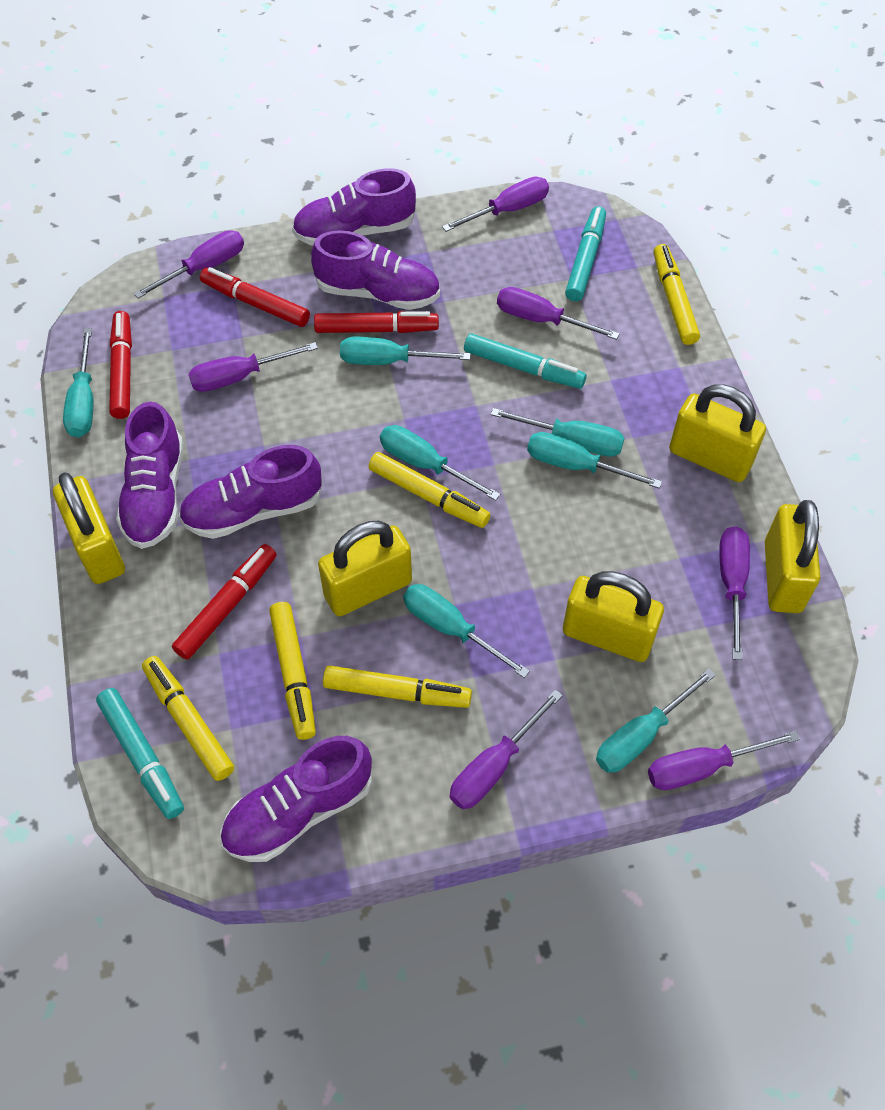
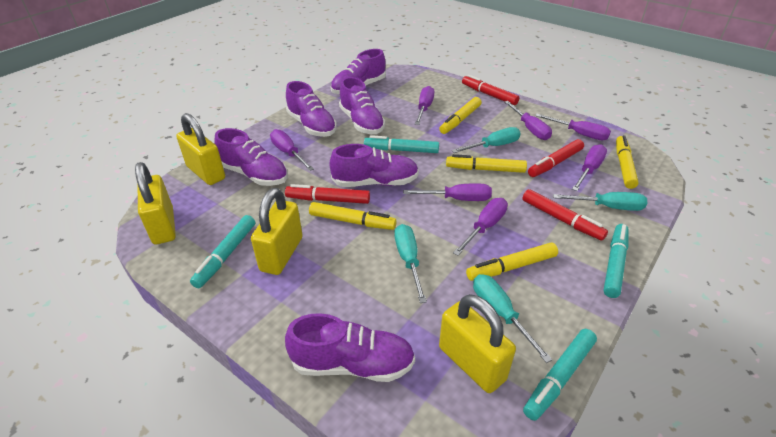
purple shoe: [116,401,183,549] [179,445,323,539] [220,736,372,862] [292,168,416,246] [311,230,440,310] = 5 -> [214,128,288,186] [285,313,415,382] [286,81,337,137] [329,144,419,187] [331,49,386,94] [339,77,385,134] = 6
turquoise marker: [96,688,184,819] [464,333,587,389] [565,206,606,301] = 3 -> [190,215,255,288] [364,135,439,153] [523,329,597,421] [604,224,629,298] = 4
turquoise screwdriver: [63,328,93,438] [340,337,471,365] [380,425,500,501] [403,584,530,678] [491,408,625,457] [527,432,662,488] [596,669,716,773] = 7 -> [395,224,427,303] [452,127,521,153] [473,274,552,363] [553,192,647,211] = 4
yellow padlock: [53,472,125,584] [318,521,412,616] [563,571,664,662] [669,384,766,482] [765,500,820,613] = 5 -> [135,162,176,245] [176,113,225,185] [251,188,303,275] [439,294,516,393] = 4

